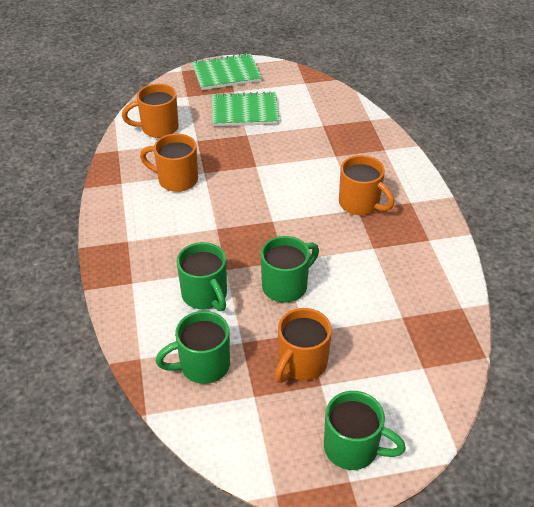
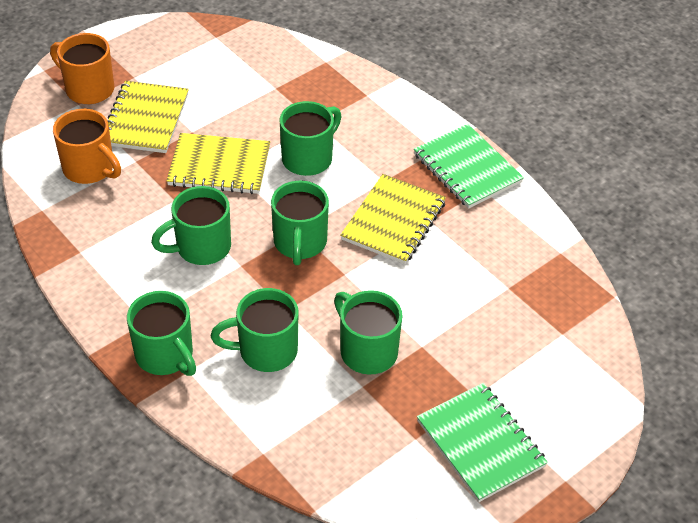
green mug: [156,311,230,384] [176,242,227,311] [261,236,319,303] [324,391,406,470] = 4 -> [127,291,196,376] [151,186,231,265] [211,288,299,372] [271,181,329,265] [279,101,342,176] [334,290,403,375] = 6
orange mug: [122,84,179,138] [140,134,198,192] [275,308,332,383] [339,155,394,215] = 4 -> [50,33,114,104] [53,109,121,184] = 2
yellow notebook: none = 0 -> [107,81,189,153] [166,133,270,194] [340,174,446,264] = 3

